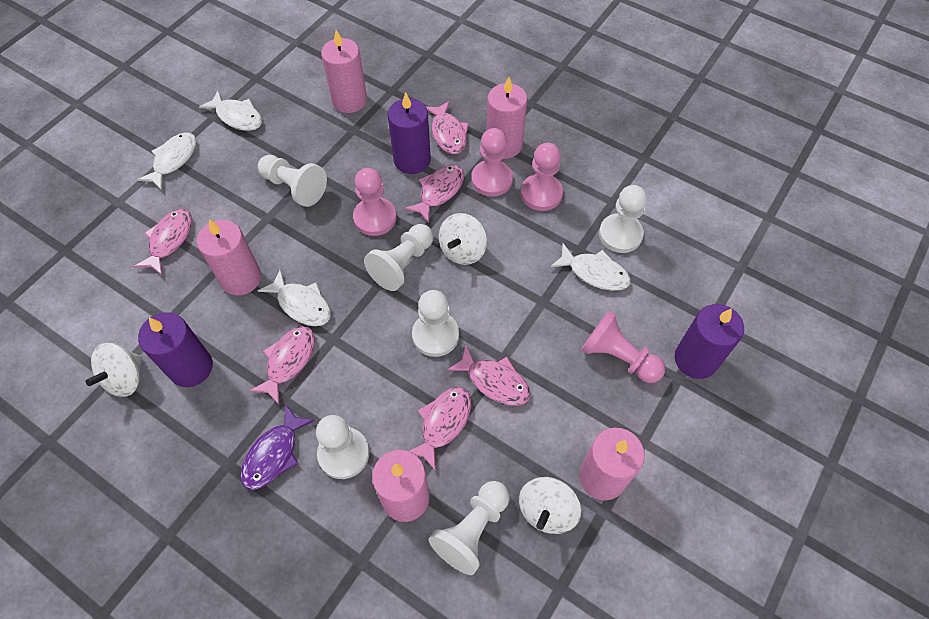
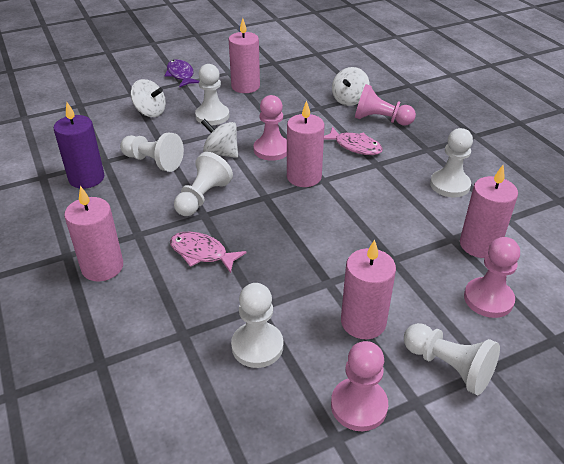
pink fish: [133,209,192,276] [249,326,315,404] [404,165,464,223] [410,387,471,471] [426,101,469,154] [447,344,531,406] = 6 -> [170,232,247,273] [324,127,383,155] = 2
purple candle: [138,312,213,387] [388,92,431,174] [675,304,744,379] = 3 -> [54,102,104,188] = 1
white fish: [137,132,196,190] [199,90,262,131] [258,269,331,326] [550,243,631,291] = 4 -> none = 0

